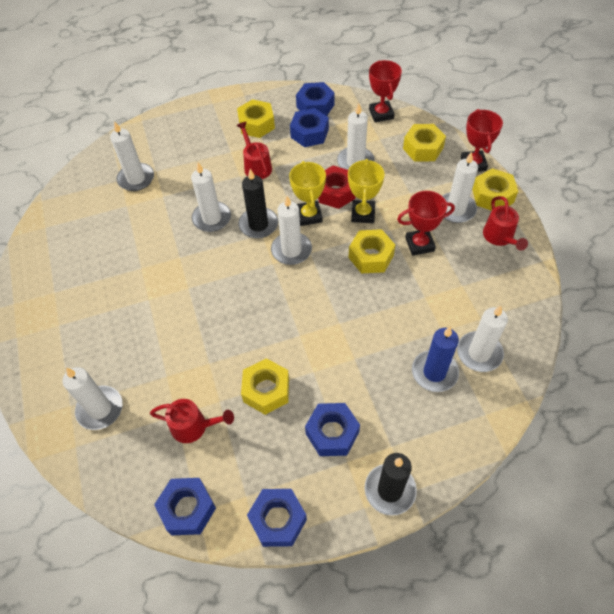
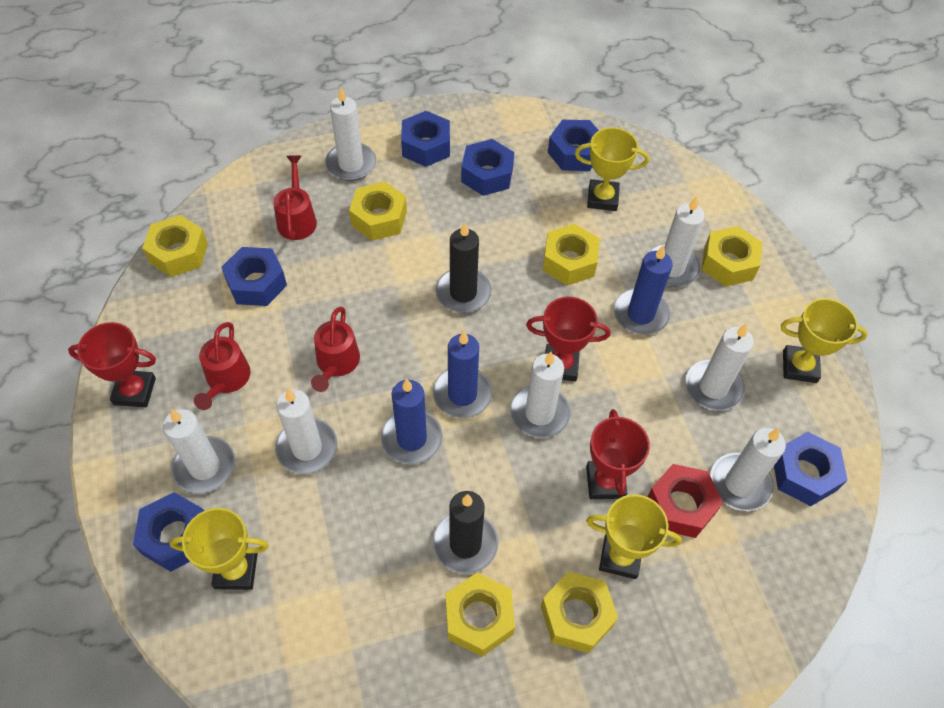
blue candle: [412,327,459,392] = 1 -> [381,378,443,464] [433,331,492,418] [614,245,673,335] = 3
blue nut: [154,478,216,535] [247,489,307,547] [290,108,329,147] [296,82,335,116] [305,403,360,456] = 5 -> [133,492,204,572] [221,247,287,306] [401,111,450,167] [461,139,514,196] [548,120,599,171] [774,432,848,506] = 6
yellow nut: [237,99,275,138] [241,358,289,415] [349,229,395,273] [403,124,446,162] [472,168,518,211] = 5 -> [142,215,208,277] [349,181,407,241] [446,573,515,657] [541,571,618,653] [543,224,599,286] [701,226,762,287] = 6
yellow trophy: [289,161,326,226] [348,159,385,223] = 2 -> [169,508,269,590] [575,127,649,211] [586,494,682,579] [781,298,868,383] = 4

